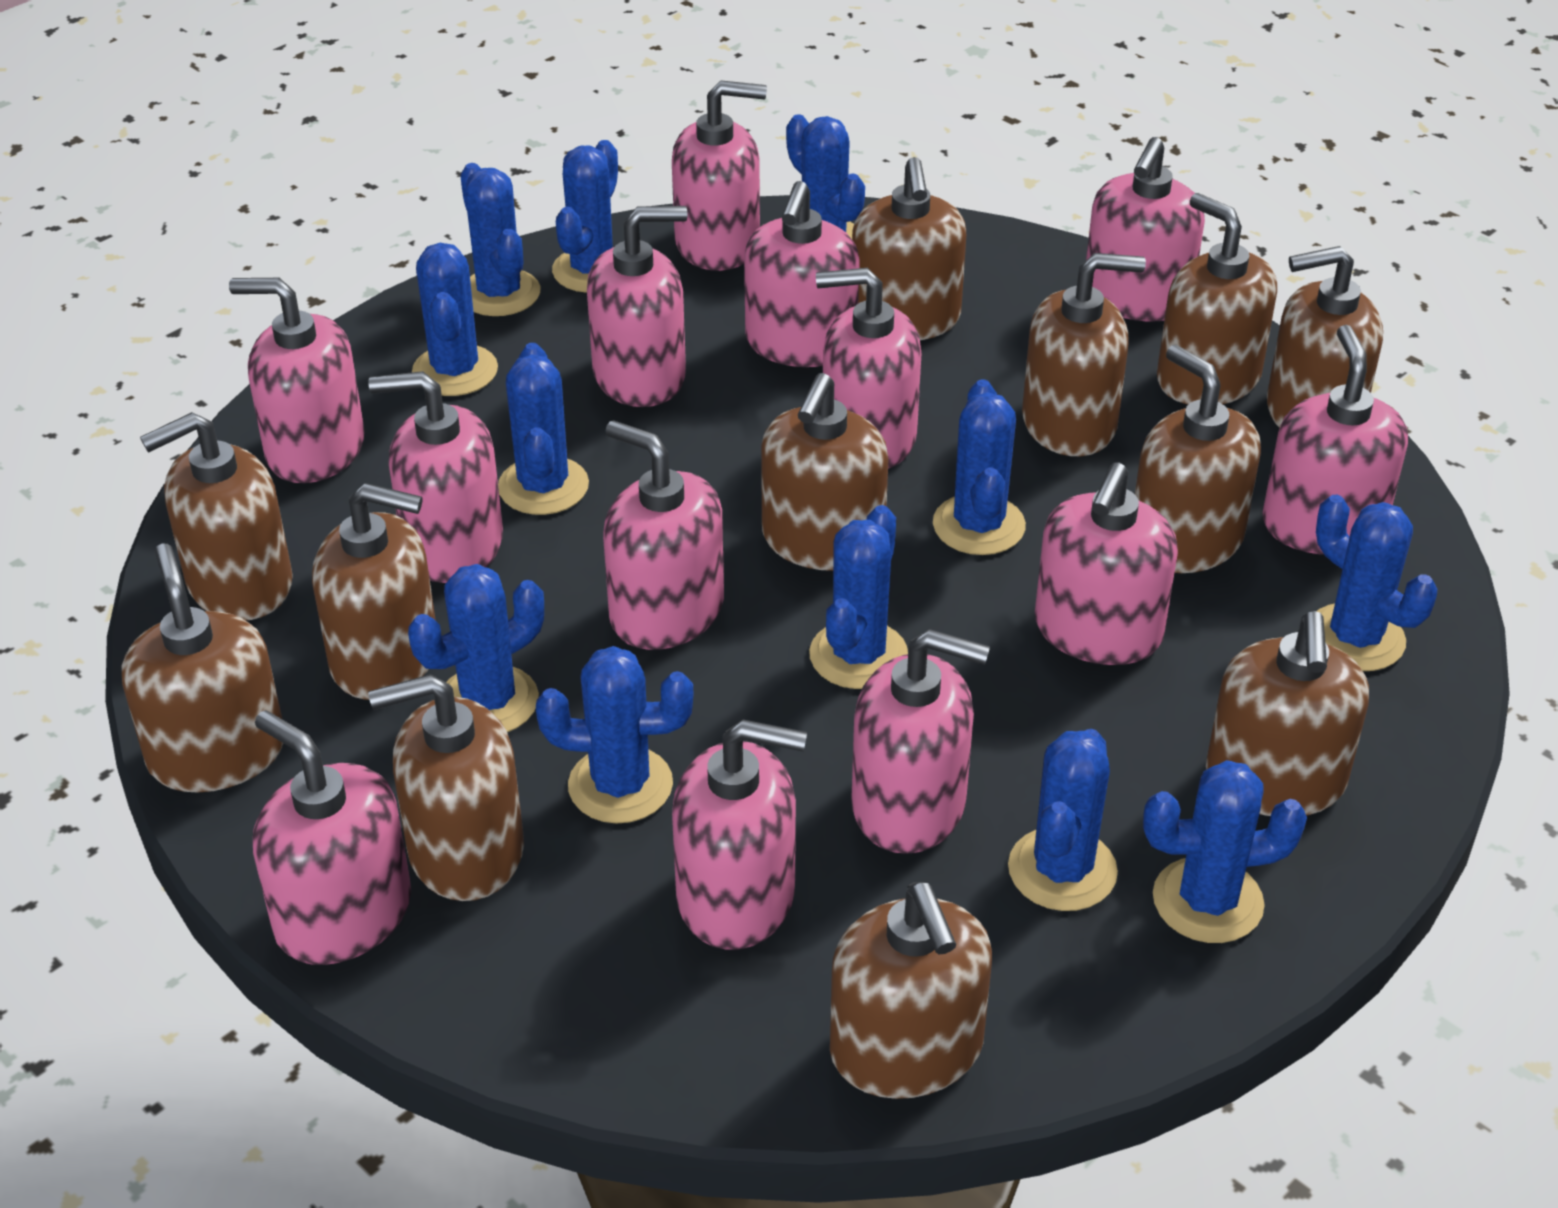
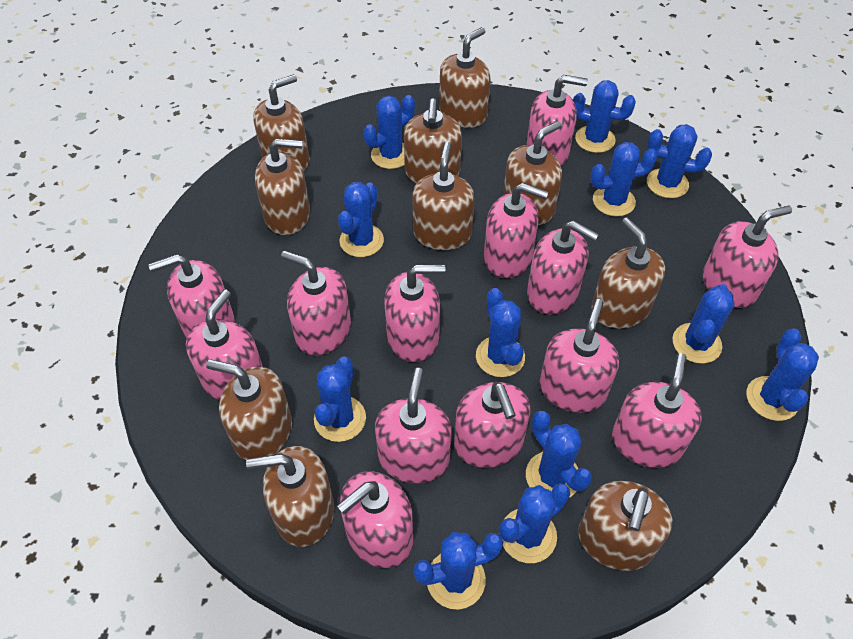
brown soap dispenser: [122,544,283,792] [140,412,293,620] [312,483,435,700] [368,674,524,901] [761,373,888,571] [830,882,992,1099] [852,157,966,340] [1022,253,1146,456] [1135,345,1261,573] [1157,193,1277,404] [1206,611,1369,816] [1267,246,1383,428] = 12 -> [206,359,292,460] [246,446,334,547] [253,74,309,171] [255,139,310,235] [404,98,462,183] [412,141,474,250] [439,27,490,128] [503,121,562,225] [578,481,672,571] [591,217,665,329] = 10

